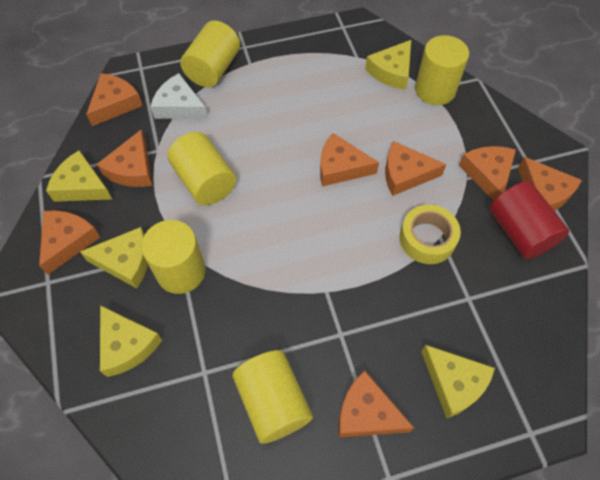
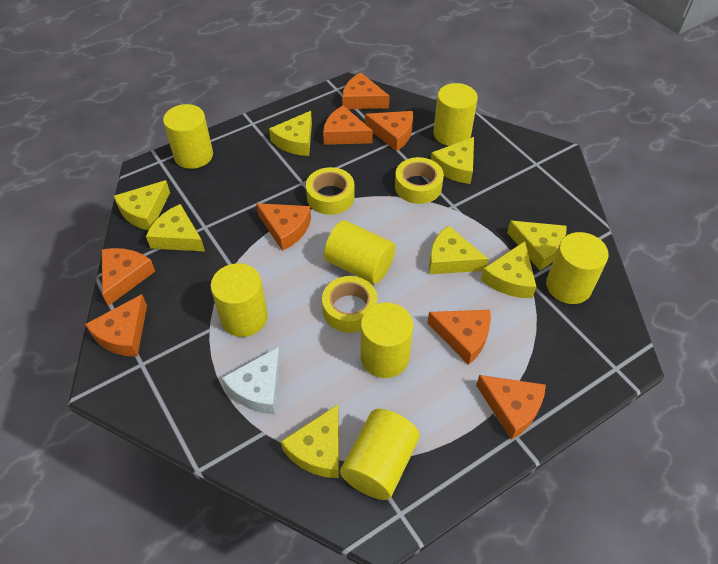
red cylinder: [489,181,569,259] = 1 -> none = 0
yellow cheese: [46,151,112,202] [80,227,148,288] [100,305,162,377] [365,40,411,90] [421,345,495,418] = 5 -> [114,180,170,230] [146,204,205,252] [269,111,312,156] [281,404,339,478] [429,225,489,274] [431,137,474,184] [481,241,536,298] [507,221,567,270] = 8
yellow cylinder: [141,220,206,294] [167,132,236,205] [180,21,240,87] [232,350,313,444] [415,35,469,105] = 5 -> [163,104,213,169] [211,263,268,337] [324,220,396,284] [340,409,420,500] [361,303,413,378] [433,83,478,146] [546,232,608,304] = 7
yellow tape: [399,205,461,264] = 1 -> [306,167,355,215] [322,276,378,333] [395,157,444,204] = 3

